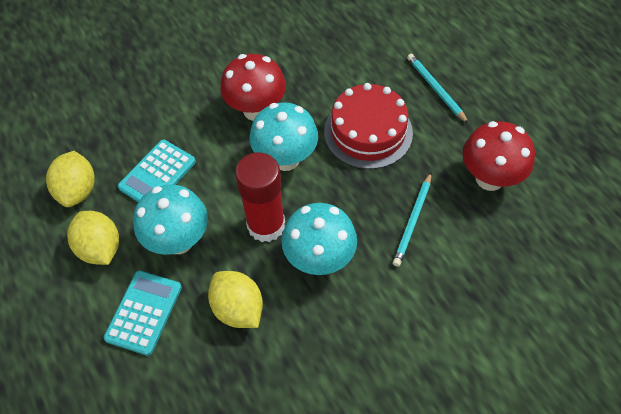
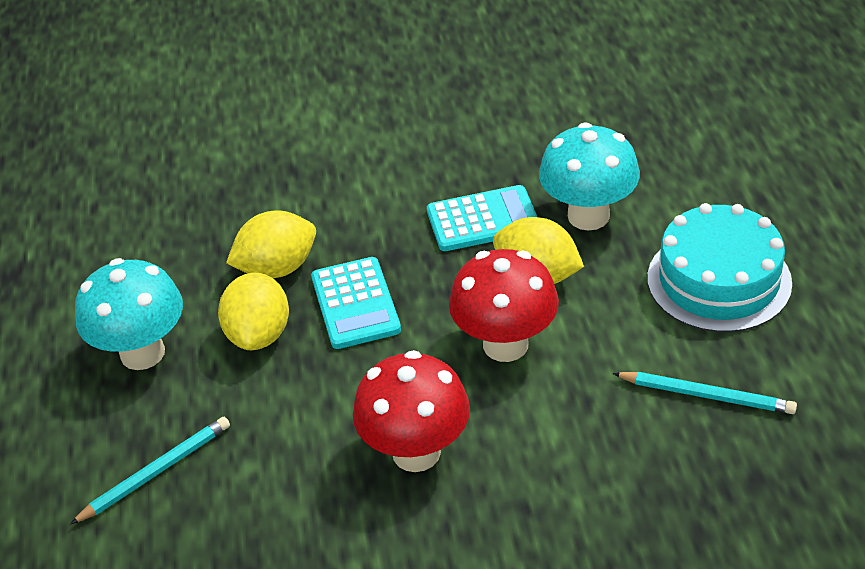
red cake: [324,83,413,169] = 1 -> none = 0
red glue stick: [235,152,285,242] = 1 -> none = 0
turquoise cake: none = 0 -> [648,203,792,332] = 1
turquoise mushroom: [133,185,208,255] [250,102,318,171] [282,203,357,275] = 3 -> [75,258,183,370] [539,122,640,231] = 2

